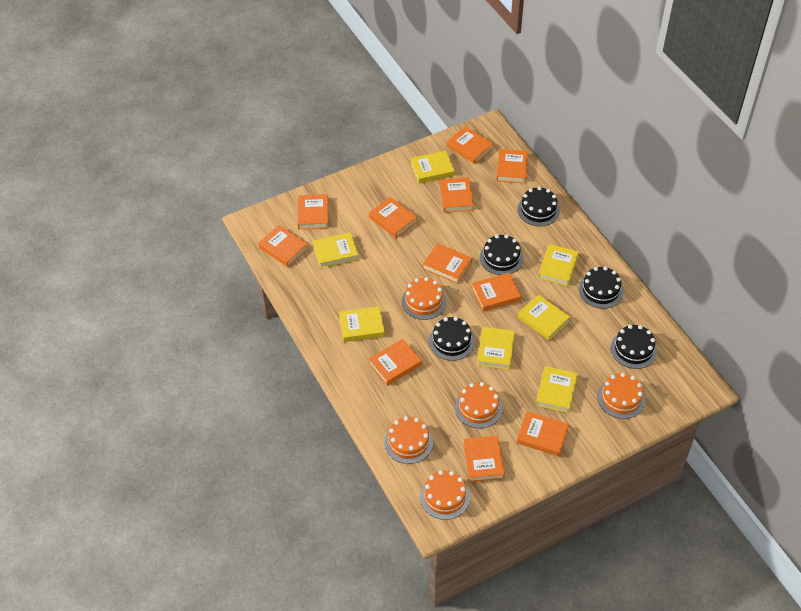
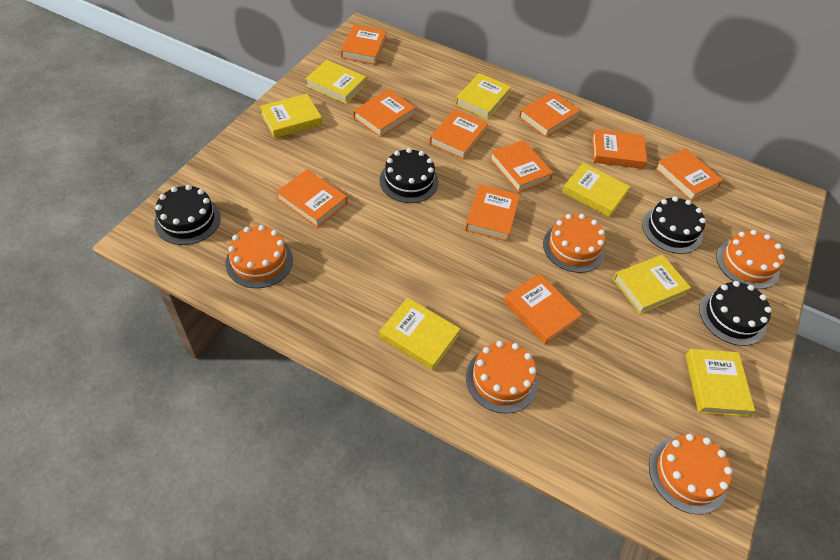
black cake: [429,317,475,361] [480,235,523,275] [517,187,560,226] [578,266,623,309] [611,325,657,369] = 5 -> [154,185,221,245] [380,148,438,203] [642,196,706,254] [699,281,772,346] = 4
orange book: [258,225,308,267] [298,194,328,229] [369,197,417,238] [369,339,422,386] [423,243,472,284] [439,177,474,213] [447,126,493,164] [463,436,505,482] [472,273,521,311] [496,149,528,183] [516,411,569,456] = 11 -> [276,169,348,228] [341,25,387,65] [353,89,416,138] [429,109,488,160] [465,184,520,241] [490,140,553,193] [504,273,582,345] [519,91,580,138] [592,129,647,169] [655,148,723,201] = 10

